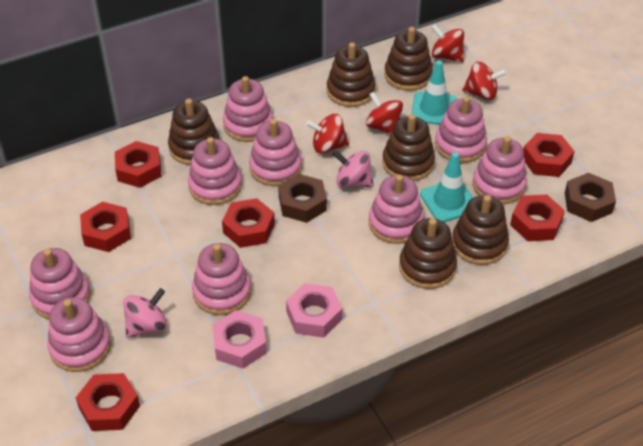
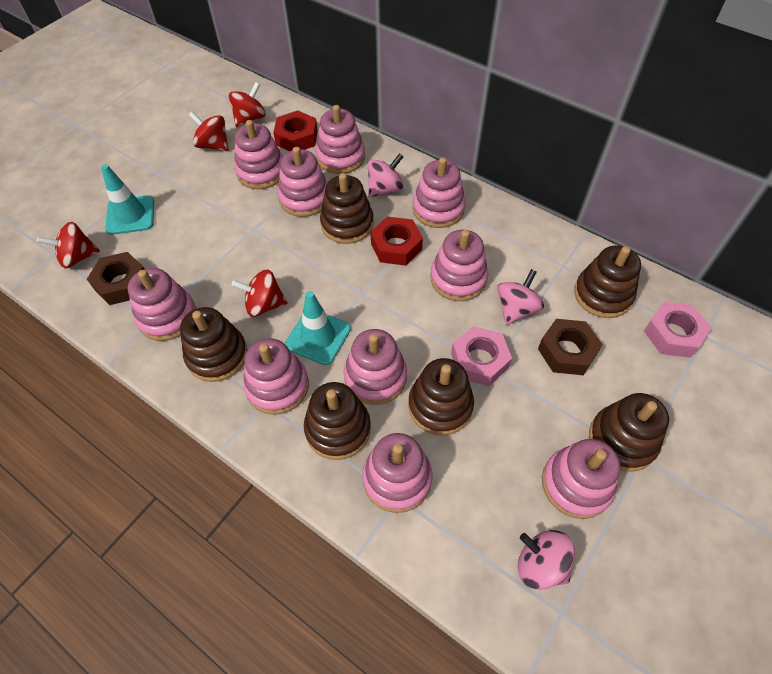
pink spinning top: [123,288,167,338] [333,150,374,187] = 2 -> [368,153,403,197] [497,269,544,325] [518,530,575,590] = 3
pink stacking toy: [29,248,90,319] [47,297,111,372] [188,137,242,205] [192,243,251,315] [223,76,273,142] [249,119,302,186] [369,174,424,244] [435,96,487,163] [473,136,527,204] = 9 -> [128,268,196,341] [234,120,283,189] [243,338,309,415] [278,147,328,217] [316,105,365,174] [344,329,407,405] [362,433,433,513] [412,157,465,228] [430,230,488,301] [542,439,621,519] = 10
red nut: [76,373,140,431] [80,202,131,252] [115,141,162,188] [222,198,275,248] [510,195,565,241] [523,133,575,177] = 6 -> [273,110,318,151] [370,217,423,266] = 2

